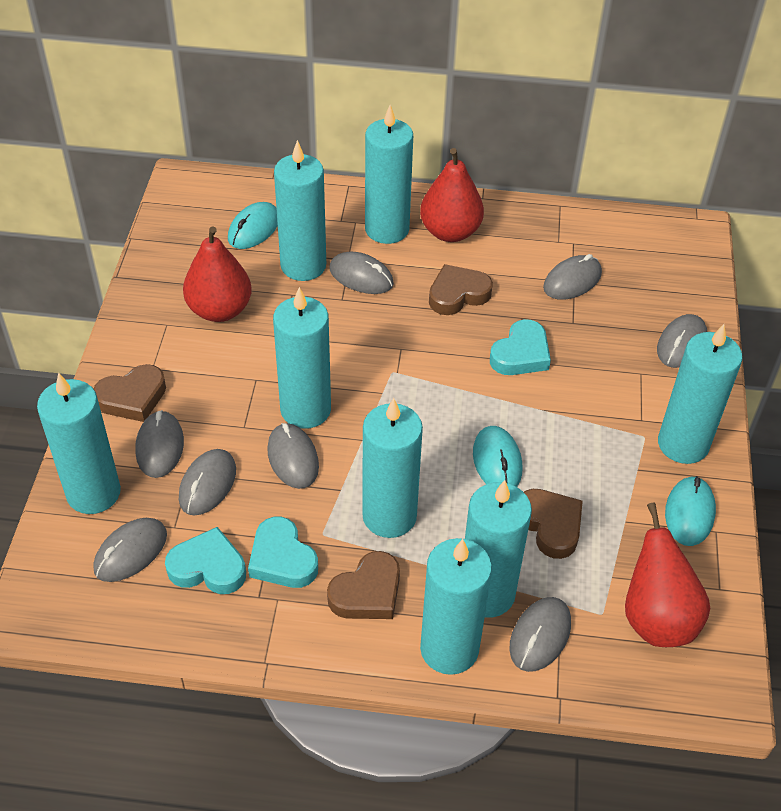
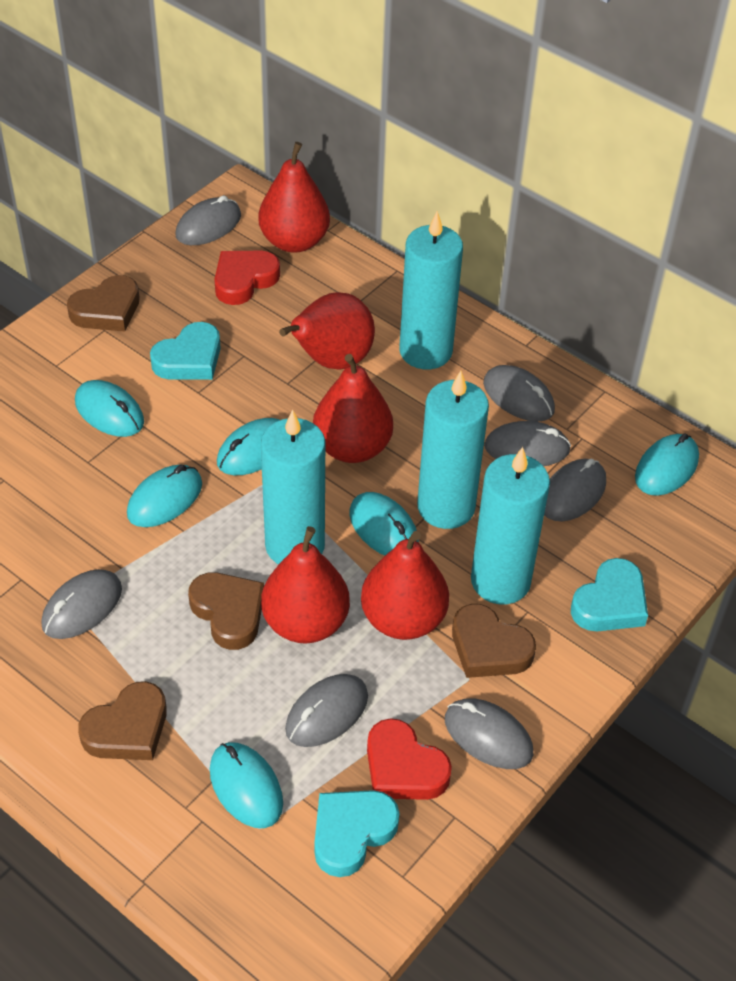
grey mouse: [94,518,167,582] [135,410,184,478] [179,449,236,516] [267,423,319,489] [329,252,394,294] [509,597,571,672] [543,254,602,300] [657,314,707,368] = 8 -> [41,569,122,639] [175,195,241,245] [285,674,368,747] [445,698,533,769] [483,365,555,422] [484,421,571,466] [544,459,606,522] = 7
red heart: none = 0 -> [214,251,280,305] [367,718,452,800] = 2
red pear: [183,226,252,322] [420,148,484,242] [625,503,710,647] = 3 -> [258,142,330,253] [261,526,350,644] [279,292,375,370] [313,354,393,463] [361,531,449,640] = 5
turquoise candle: [37,372,121,514] [273,287,331,429] [274,140,326,281] [362,398,423,538] [365,105,413,244] [420,538,492,675] [465,480,532,618] [658,324,743,464] = 8 -> [261,409,325,564] [399,211,463,369] [417,371,489,529] [471,447,550,605] = 4
turquoise mouse: [228,202,278,249] [473,426,522,487] [665,476,716,546] = 3 -> [75,380,144,437] [127,465,202,527] [210,742,283,828] [217,418,279,475] [350,492,419,556] [635,433,699,496] = 6

